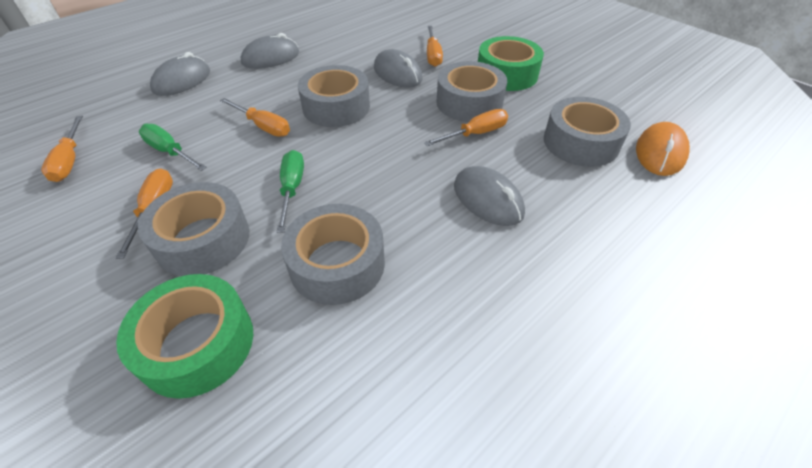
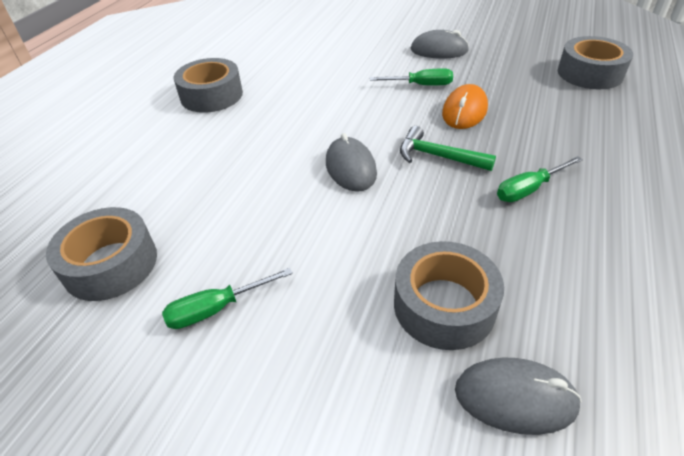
green hammer: none = 0 -> [400,126,496,171] = 1
green screwdriver: [139,124,207,171] [277,150,304,233] = 2 -> [162,268,293,329] [370,68,453,85] [497,156,583,202] = 3
green tape: [116,274,253,399] [478,36,544,91] = 2 -> none = 0
grey mouse: [150,52,210,96] [241,33,299,69] [374,49,422,88] [454,166,525,226] = 4 -> [326,133,377,192] [411,30,469,59] [455,357,582,435] = 3
grey tape: [138,182,250,276] [281,204,385,305] [298,65,370,127] [436,61,507,122] [544,97,631,167] = 5 -> [46,207,157,301] [174,58,243,113] [394,241,504,350] [558,36,633,89] = 4
orange screwdriver: [41,116,83,182] [116,169,173,259] [220,98,290,137] [424,109,508,146] [427,26,443,67] = 5 -> none = 0

